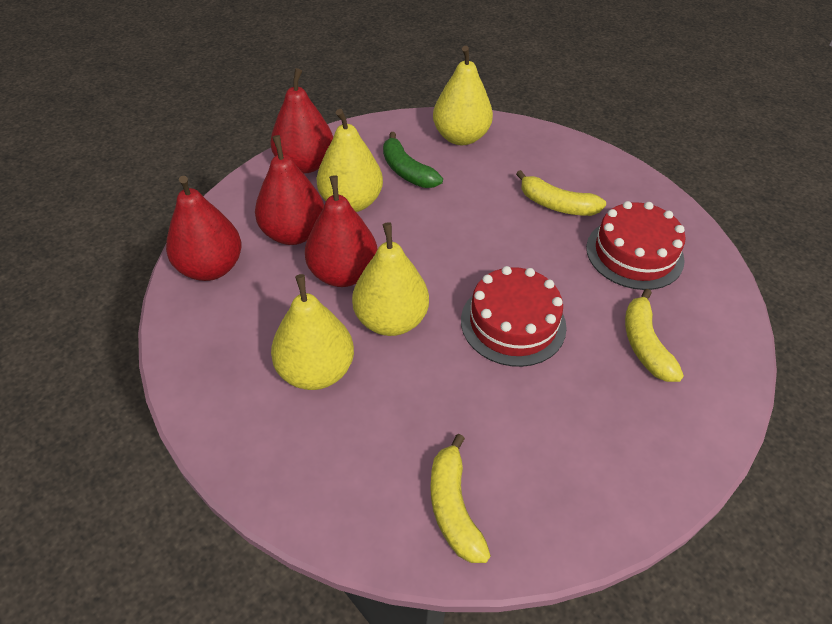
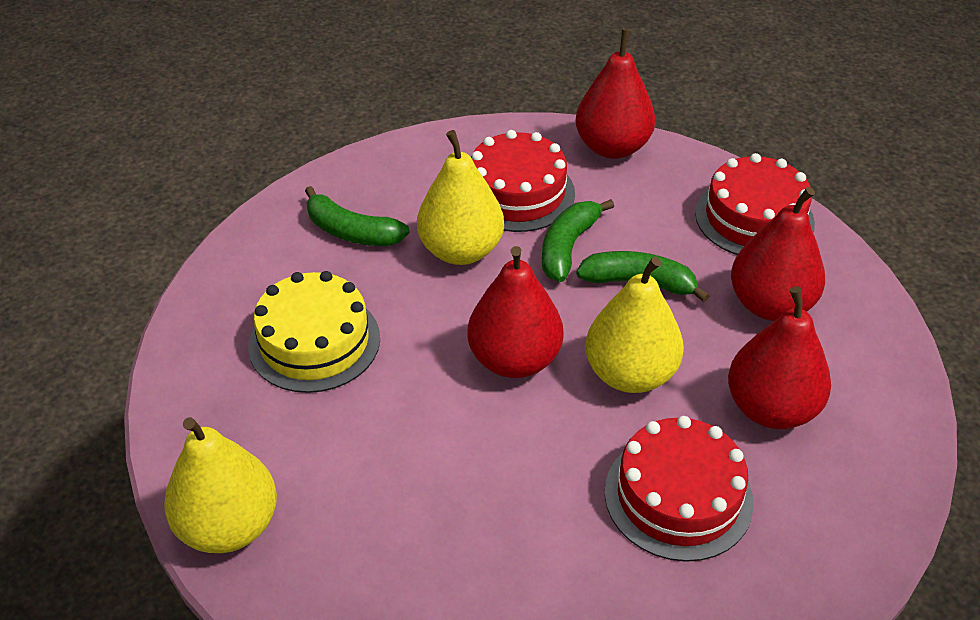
green banana: [383,132,443,188] = 1 -> [305,186,410,246] [542,199,614,282] [576,251,709,302] = 3
red cake: [461,266,567,367] [586,201,686,290] = 2 -> [471,130,575,232] [605,416,754,562] [695,153,815,255] = 3
yellow banana: [430,434,491,563] [516,170,606,216] [625,289,684,382] = 3 -> none = 0
yellow cake: none = 0 -> [248,271,380,393] = 1
yellow pear: [271,274,354,390] [317,109,383,212] [352,222,429,336] [433,46,493,145] = 4 -> [164,417,277,553] [417,130,504,265] [586,257,684,393] = 3

